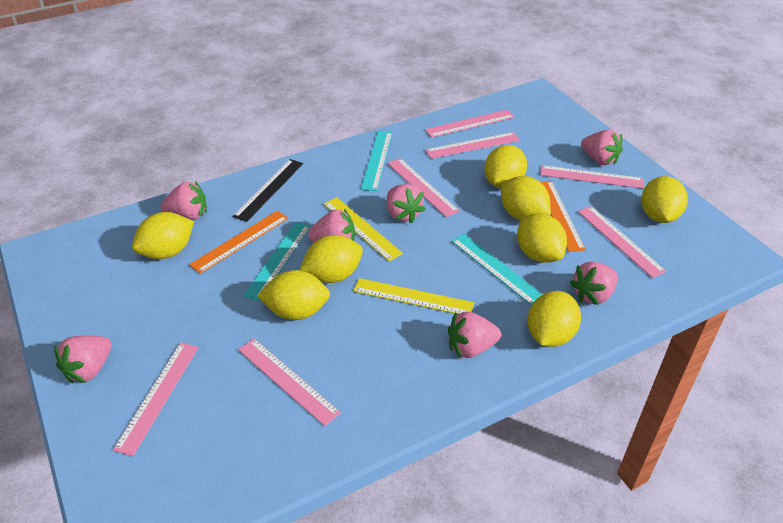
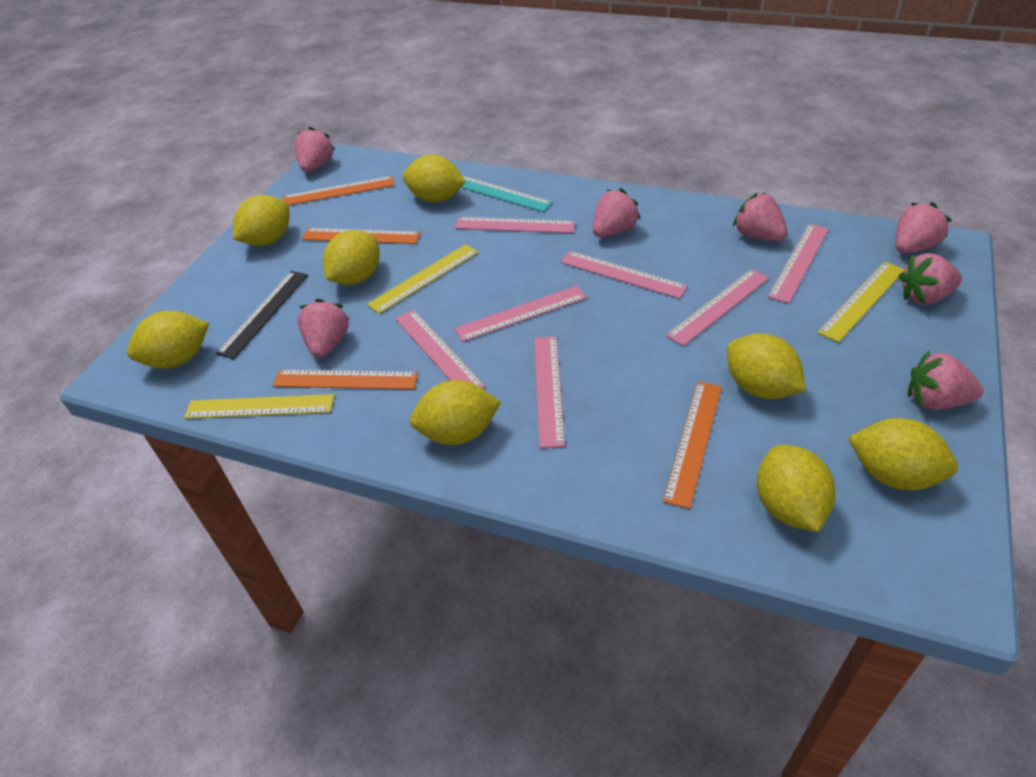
orange ruler: [189,211,289,274] [541,181,586,252] = 2 -> [273,370,418,390] [283,176,395,205] [302,228,421,244] [663,381,722,509] = 4
turquoise ruler: [243,222,311,301] [361,131,392,191] [451,234,543,306] = 3 -> [461,175,553,212] = 1
yellow ruler: [324,197,403,261] [353,278,474,314] = 2 -> [184,394,334,419] [367,244,478,314] [817,262,905,343] = 3

